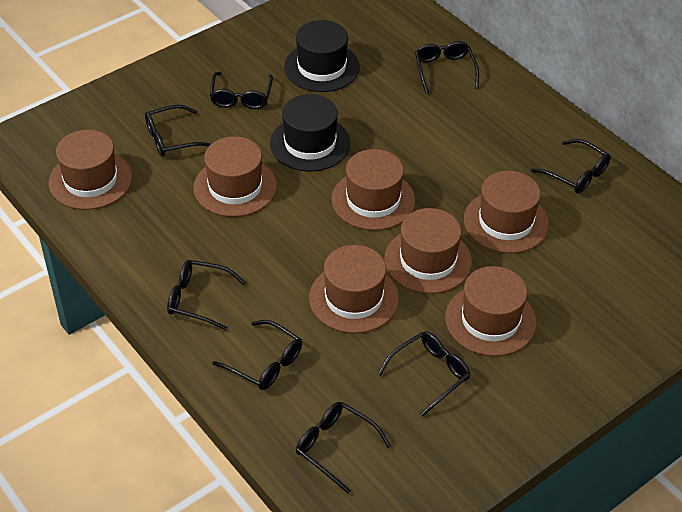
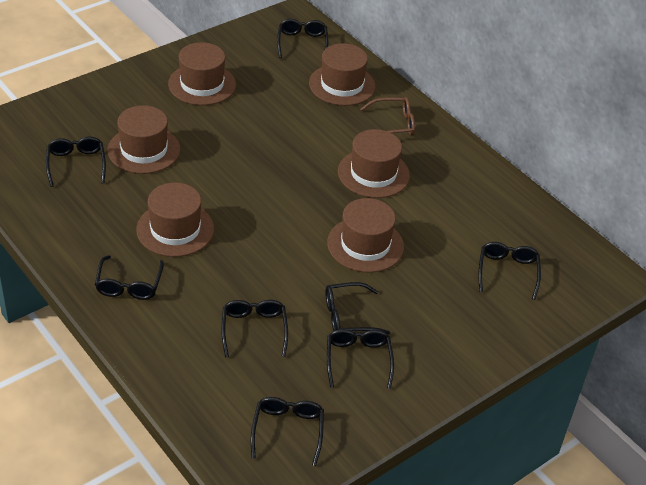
black hat: [270,94,350,171] [284,20,360,92] = 2 -> none = 0
brown glasses: none = 0 -> [360,97,415,136] = 1
brown hat: [49,130,132,210] [193,136,277,217] [309,245,399,333] [331,149,415,230] [384,208,472,294] [445,266,537,356] [464,171,549,253] = 7 -> [108,105,180,174] [136,183,214,257] [168,42,236,105] [309,43,376,106] [327,198,404,273] [338,129,410,198] = 6

